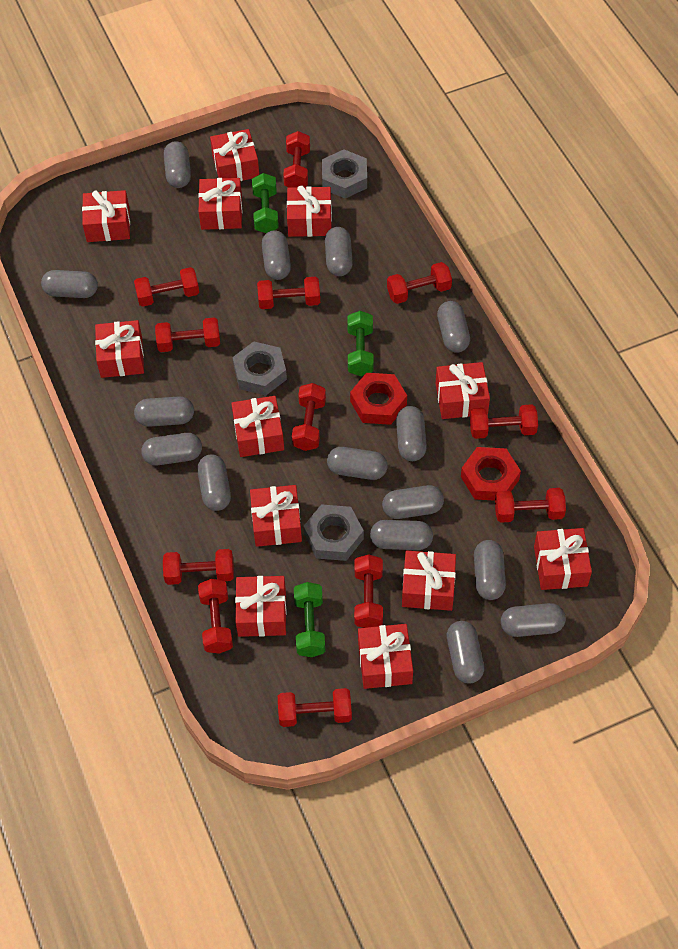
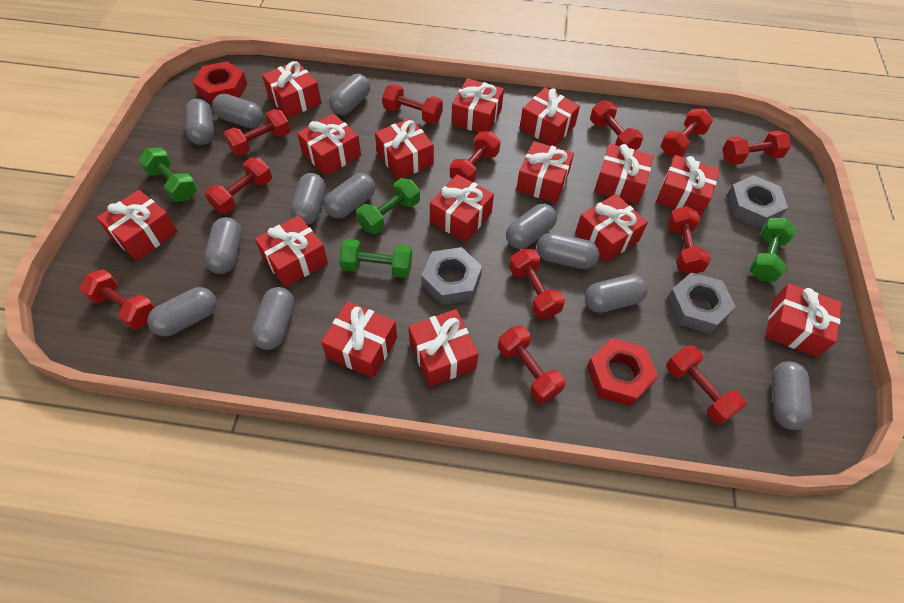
green dumbbell: [252,173,279,233] [294,582,325,657] [347,311,374,376] = 3 -> [139,148,197,202] [339,239,412,278] [356,178,420,234] [749,218,796,282] = 4
grey capsule: [41,270,98,298] [134,396,194,427] [141,433,202,465] [164,141,191,188] [197,454,231,511] [262,230,291,280] [325,227,353,276] [327,447,388,480] [370,520,433,550] [382,485,444,519] [396,406,427,461] [437,301,470,353] [447,621,484,683] [474,540,506,600] [501,603,566,637] = 15 -> [147,287,217,337] [185,99,214,145] [204,217,242,274] [212,94,263,128] [251,287,294,350] [290,173,326,225] [324,173,375,218] [329,74,370,115] [506,204,557,249] [537,232,599,269] [585,274,648,313] [771,361,812,430] = 12
red gift: [82,190,130,242] [95,320,144,378] [198,178,242,230] [210,129,259,181] [231,396,284,457] [235,576,287,637] [250,485,302,547] [287,185,332,237] [358,624,413,689] [402,551,456,611] [436,362,490,419] [534,528,592,590] = 12 -> [96,190,178,261] [255,215,328,288] [262,61,321,118] [297,113,361,176] [321,301,397,378] [375,118,434,180] [408,309,478,387] [430,174,494,242] [451,78,504,133] [516,141,574,203] [520,88,580,146] [575,194,648,263] [594,144,654,204] [656,155,720,217] [765,283,842,357] = 15

